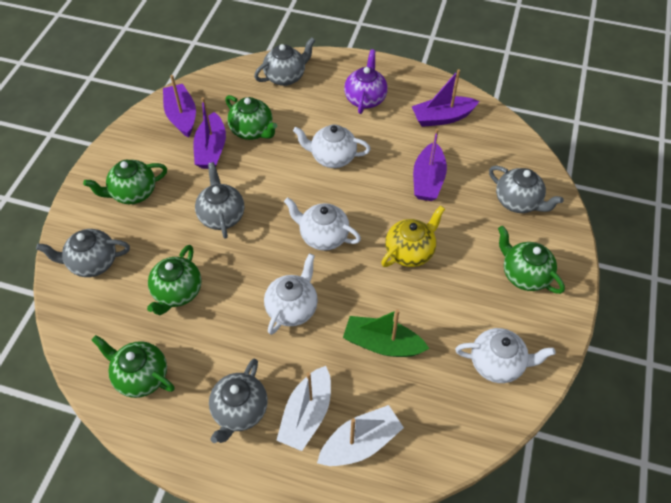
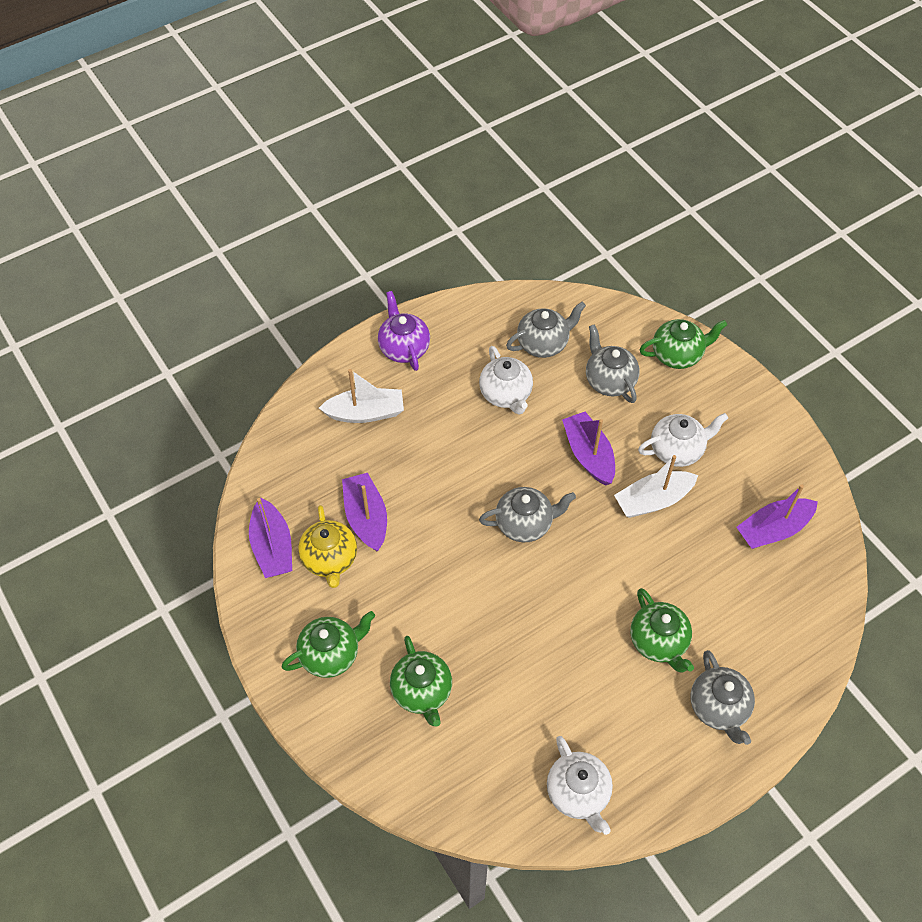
green boat: [343,309,429,357] = 1 -> none = 0
green teapot: [83,160,167,204] [92,335,175,398] [147,245,202,315] [225,95,277,140] [498,226,565,294] = 5 -> [282,611,375,678] [390,636,452,727] [630,588,694,673] [639,319,727,369] = 4
grey teapot: [36,229,130,277] [195,162,244,238] [209,359,268,443] [254,37,316,86] [489,166,564,213] = 5 -> [479,487,576,542] [506,302,586,358] [586,324,640,403] [691,650,755,745] = 4
white teapot: [264,253,318,335] [284,197,361,251] [293,125,371,168] [455,328,556,383] = 4 -> [479,346,533,415] [547,736,613,835] [638,413,728,467] = 3

